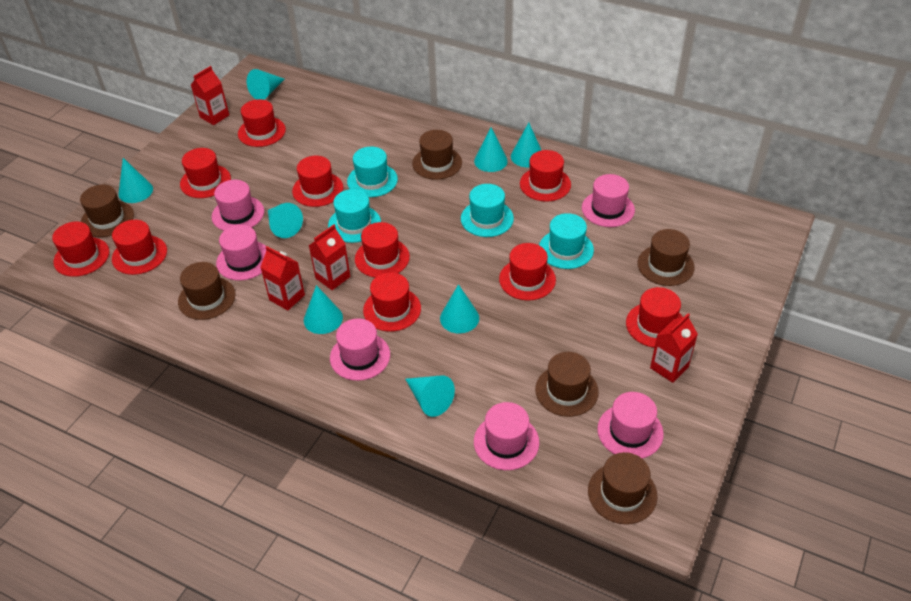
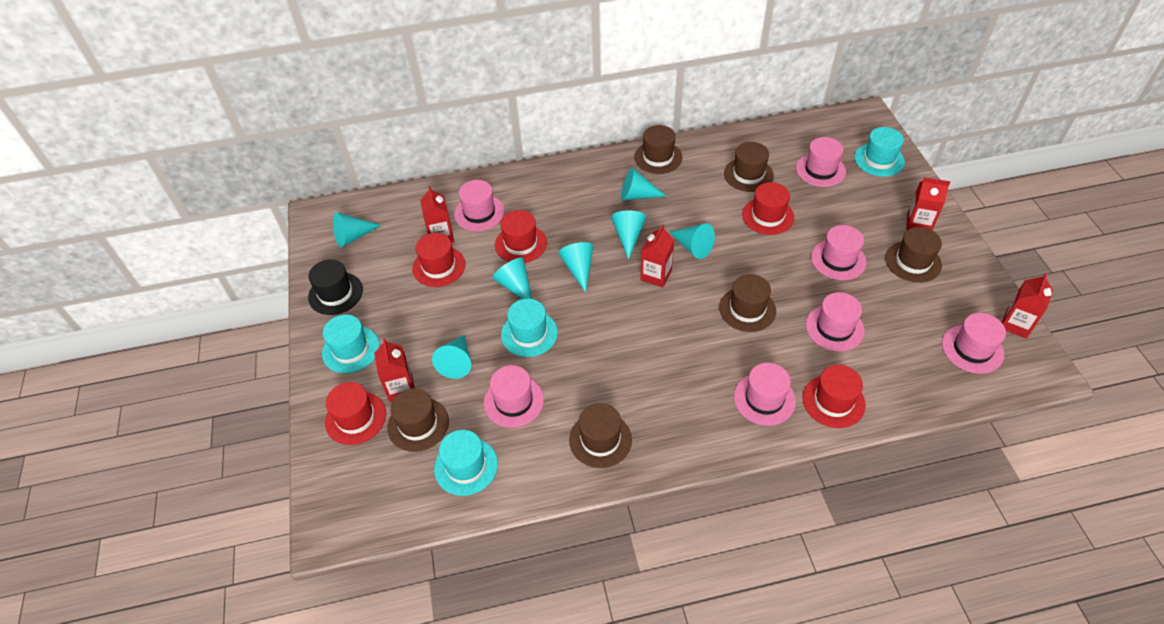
black hat: none = 0 -> [308,259,363,315] = 1
pink hat: [212,180,264,231] [216,225,266,281] [330,318,390,381] [474,402,539,470] [582,174,635,227] [597,392,664,458] = 6 -> [454,180,505,231] [484,365,544,428] [734,363,796,426] [796,137,846,187] [806,292,865,351] [811,225,867,280] [942,313,1006,374] = 7
red carton: [191,66,229,125] [260,246,305,311] [309,225,351,290] [650,313,698,383] = 4 -> [374,338,415,402] [420,186,455,243] [640,224,674,288] [906,177,950,230] [1002,273,1053,339] = 5
red hat: [52,222,109,277] [112,220,167,275] [180,148,231,198] [238,99,286,147] [292,156,344,207] [355,222,410,278] [363,272,421,332] [499,243,556,300] [520,150,571,202] [626,287,683,348] = 10 -> [325,382,386,445] [412,233,465,287] [495,210,547,263] [742,182,794,235] [802,365,866,428] = 5
turquoise cone: [118,158,153,203] [247,69,285,100] [268,203,303,238] [304,285,343,334] [405,375,455,417] [440,284,479,333] [474,127,508,172] [511,123,541,168] = 8 -> [333,212,381,247] [432,335,471,379] [492,257,532,299] [558,242,594,293] [611,210,646,260] [621,168,667,200] [669,223,715,259] = 7

